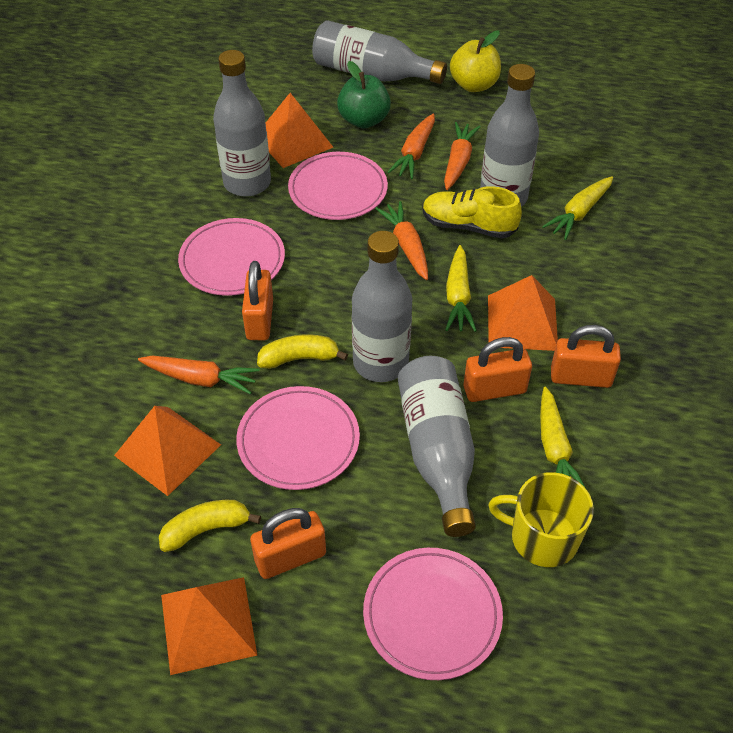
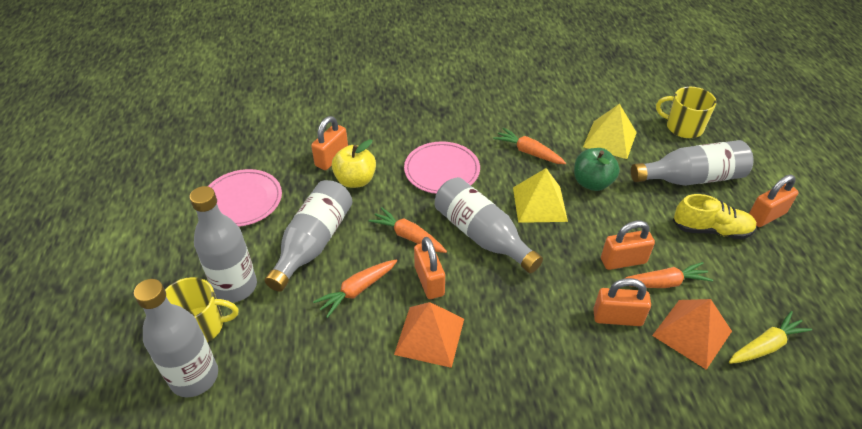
orange padlock: [242,261,273,340] [250,508,326,579] [463,337,532,402] [551,325,621,388] = 4 -> [311,116,348,170] [414,237,445,299] [593,278,651,326] [601,221,655,270] [749,175,799,227] = 5
orange pyramid: [114,406,221,496] [161,577,257,675] [266,93,333,168] [488,275,558,351] = 4 -> [394,302,464,368] [652,299,732,370] = 2
pink plate: [178,218,285,296] [236,386,360,490] [288,152,388,220] [363,548,503,680] = 4 -> [208,169,282,227] [404,141,480,194] = 2
yellow banana: [159,500,261,552] [257,335,348,369] = 2 -> none = 0
yellow carrot: [445,245,477,332] [540,386,585,487] [542,176,613,240] = 3 -> [729,311,813,364] = 1
yellow mug: [488,472,594,567] = 1 -> [165,277,239,342] [656,87,716,138] = 2
yellow pyramid: none = 0 -> [513,168,568,223] [583,104,637,159] = 2

